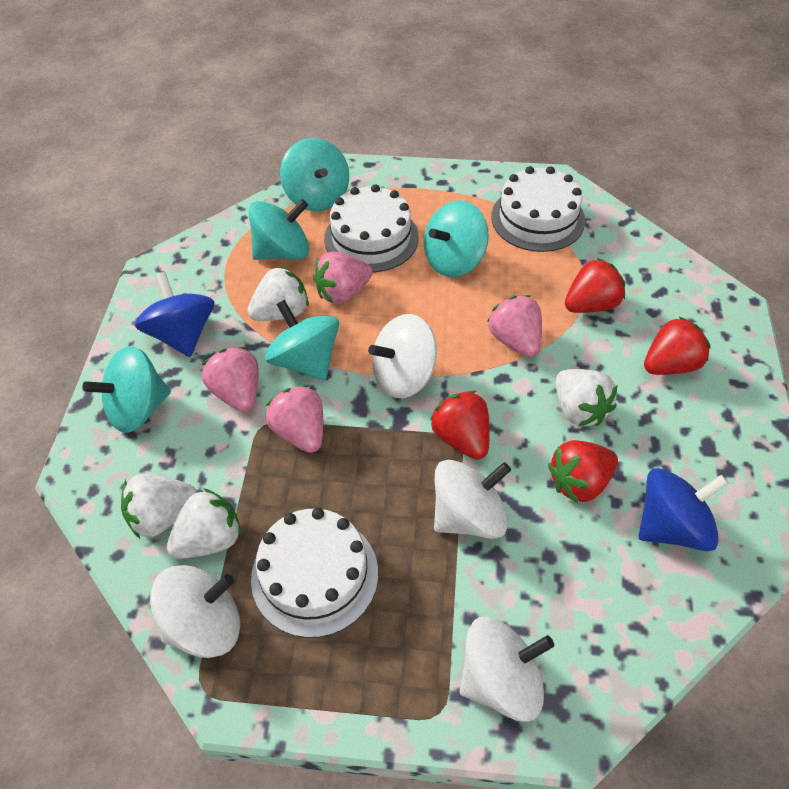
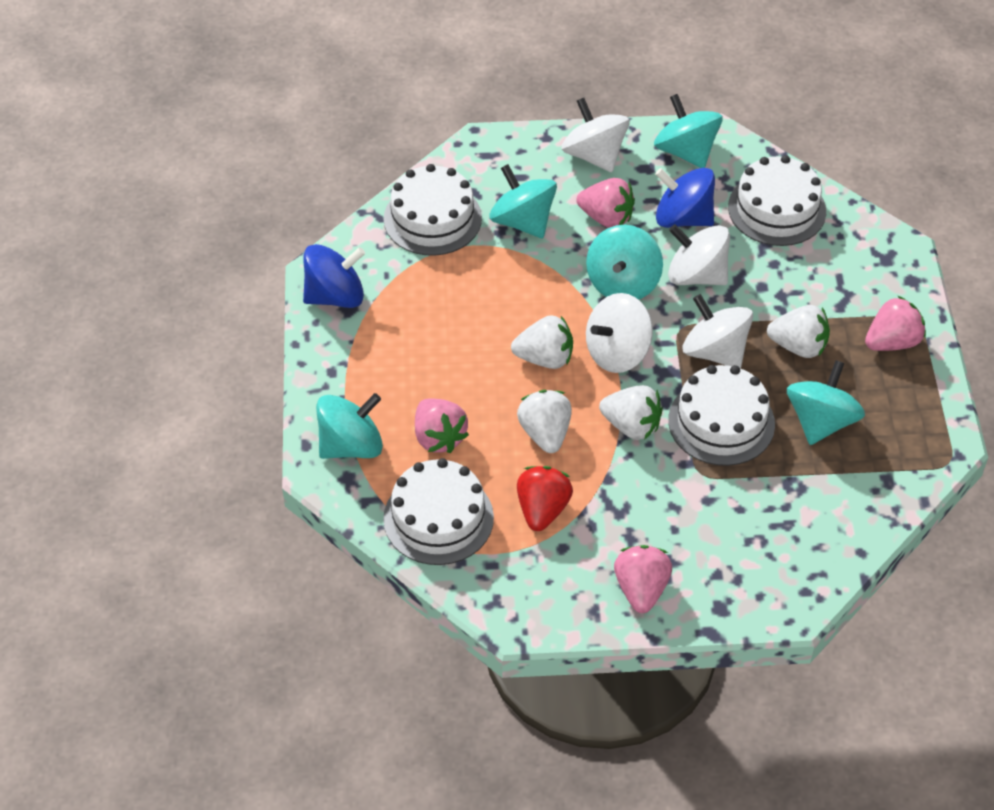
red strawberry: [430,391,490,460] [548,440,618,503] [565,258,625,313] [644,317,711,375] = 4 -> [517,466,573,531] = 1
white cake: [251,508,378,638] [324,184,419,273] [491,166,585,252] = 3 -> [383,458,494,565] [384,164,482,256] [668,365,775,466] [728,155,826,246] = 4

